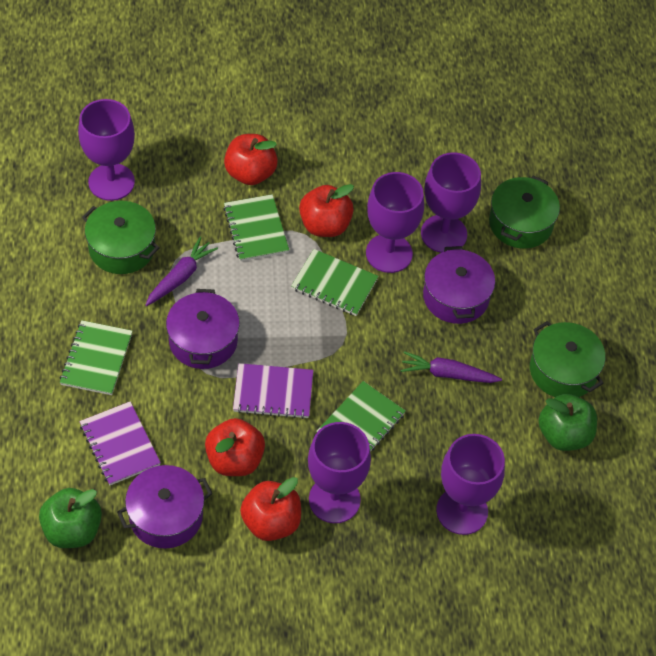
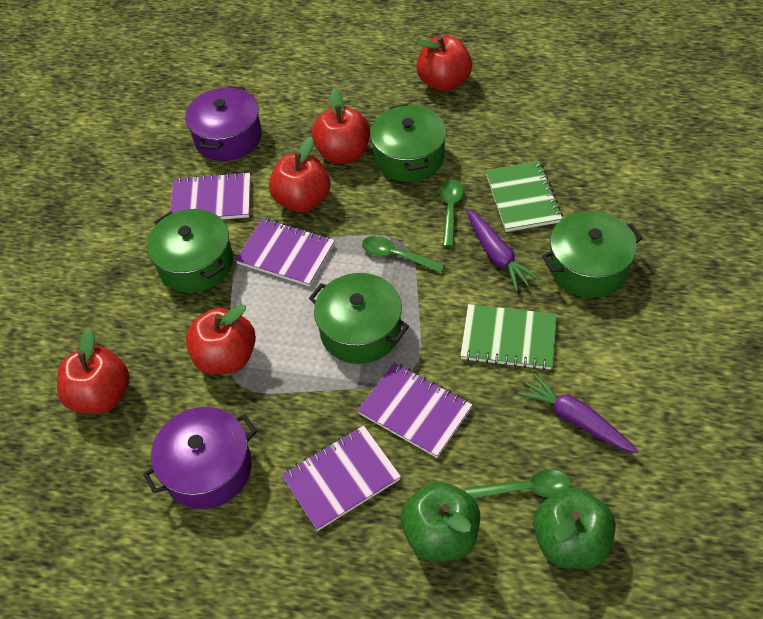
green notebook: [59,320,132,395] [223,194,289,261] [291,249,379,316] [316,381,406,451] = 4 -> [460,304,557,370] [486,161,563,232] = 2
green pot: [82,201,160,274] [489,176,560,249] [530,321,605,397] = 3 -> [147,209,233,293] [309,273,409,364] [370,104,447,182] [542,211,643,298] = 4
green spoon: none = 0 -> [362,236,445,273] [440,179,464,247] [466,470,571,499] = 3
purple goblet: [78,99,135,201] [308,422,371,523] [366,172,424,273] [421,152,481,253] [436,434,505,535] = 5 -> none = 0
purple notebook: [80,401,161,485] [233,363,313,419] = 2 -> [170,172,251,219] [235,218,335,287] [281,425,401,531] [357,363,473,458] = 4
purple pot: [117,465,213,549] [166,289,240,369] [423,246,495,324] = 3 -> [143,407,257,509] [185,86,262,161] = 2
red apple: [205,418,265,476] [224,134,278,185] [240,477,301,541] [299,184,354,237] = 4 -> [57,328,130,414] [186,304,256,375] [269,136,331,213] [311,88,370,164] [416,36,472,92] = 5

